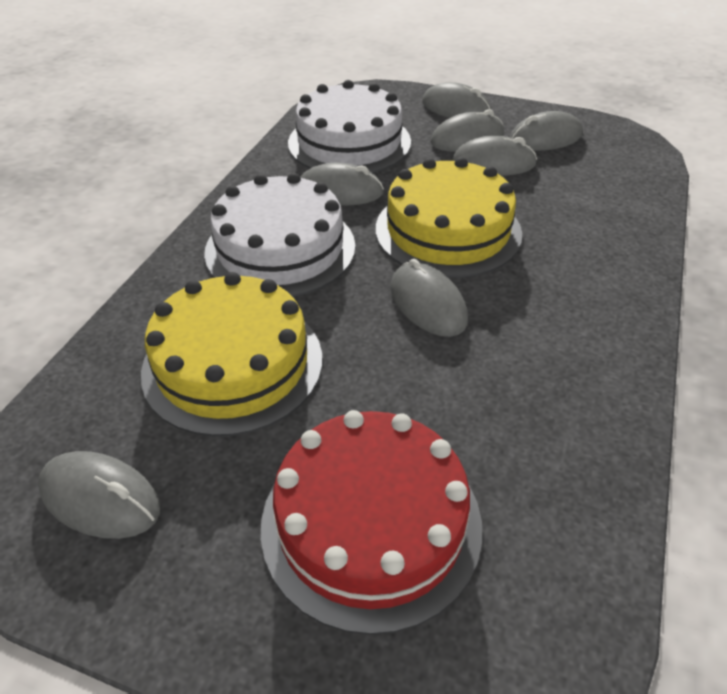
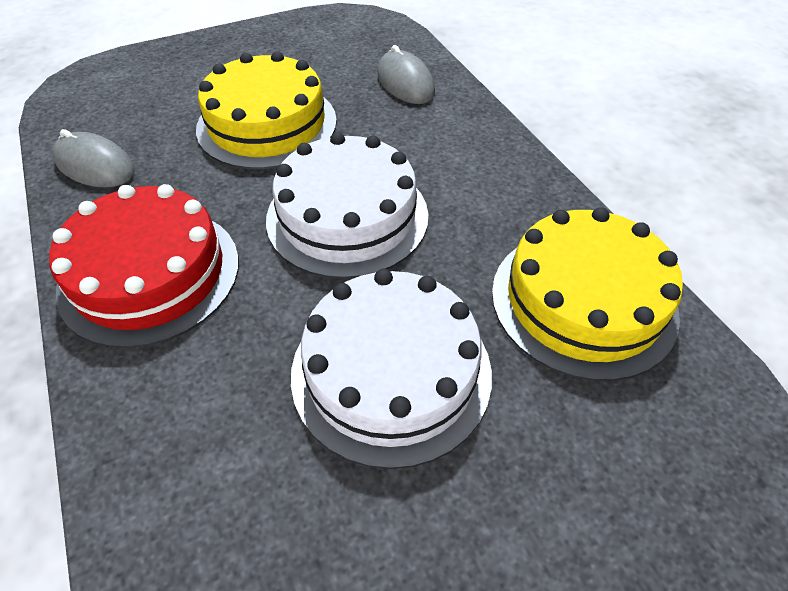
grey mouse: [38,451,160,539] [300,163,384,206] [390,259,468,337] [422,82,491,118] [430,109,504,152] [452,135,537,176] [510,111,583,151] = 7 -> [53,129,135,188] [377,45,435,104] = 2

